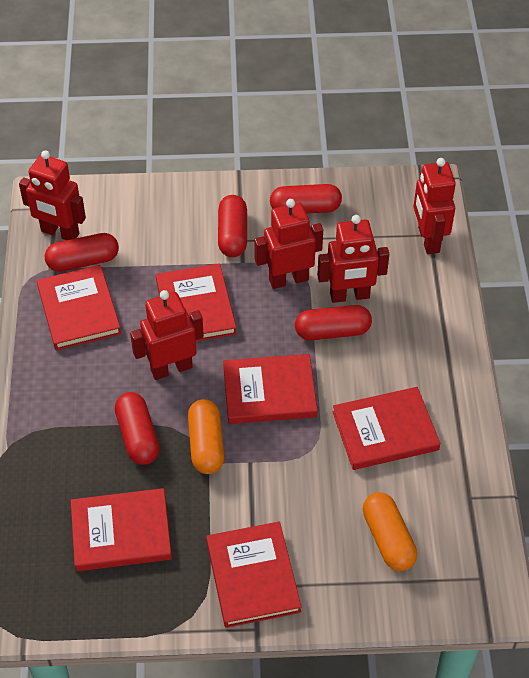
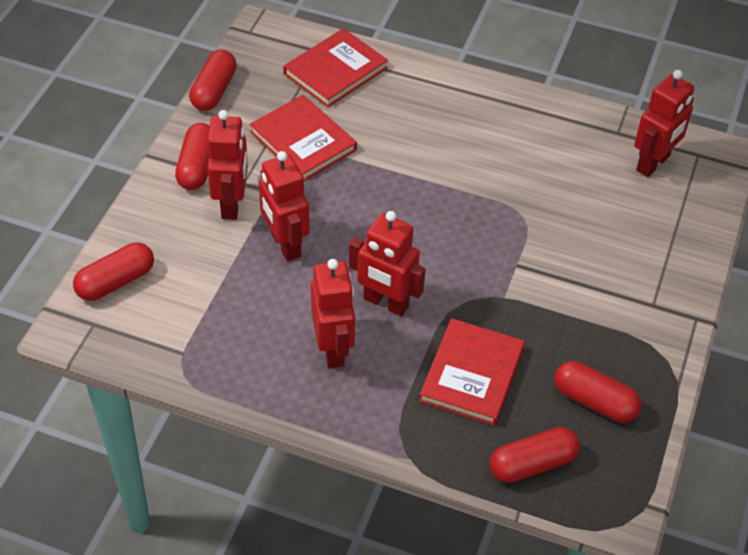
orange capsule: [188,399,224,474] [363,492,417,571] = 2 -> none = 0
red book: [37,265,121,350] [71,488,172,571] [156,263,237,341] [206,521,301,628] [223,354,317,424] [333,387,440,470] = 6 -> [249,95,357,181] [283,28,388,107] [419,318,525,426] = 3

